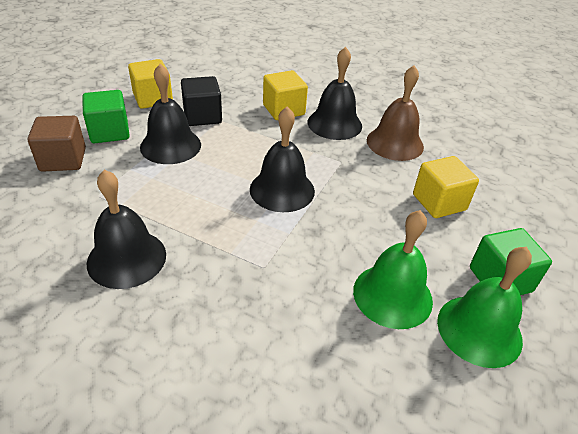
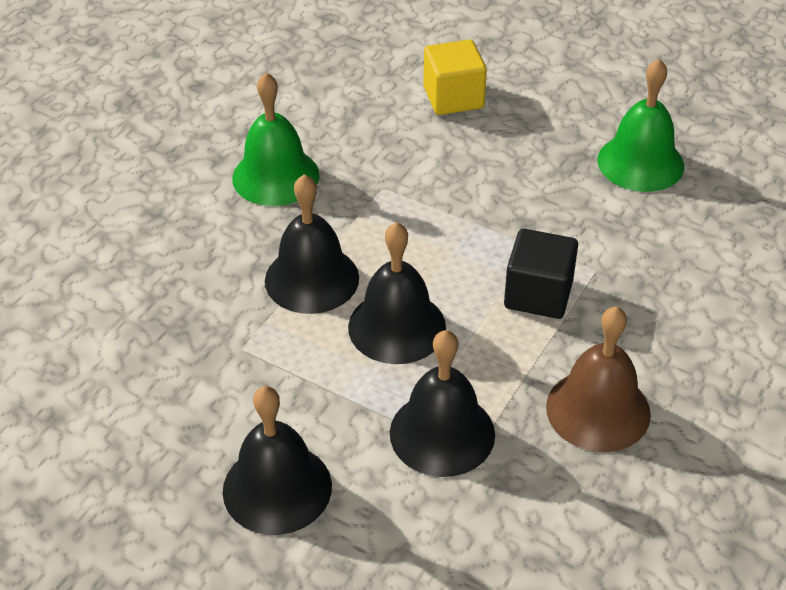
brown cube: [28,116,86,172] = 1 -> none = 0
green cube: [82,90,130,143] [470,228,552,295] = 2 -> none = 0
yellow cube: [128,59,173,109] [263,70,308,120] [413,156,479,218] = 3 -> [424,39,487,115] = 1

